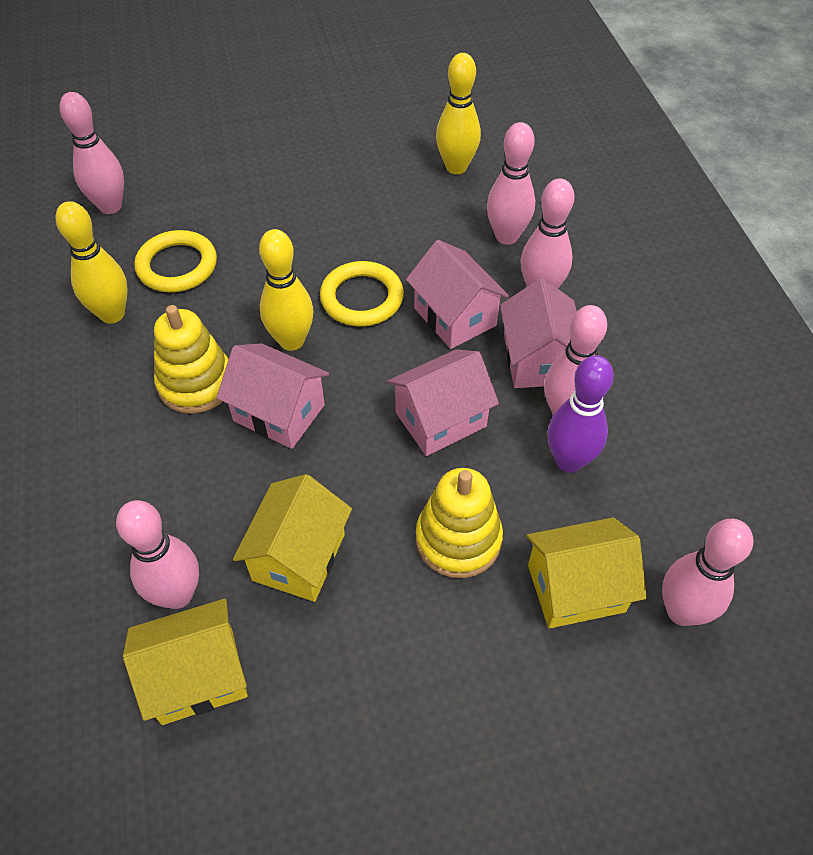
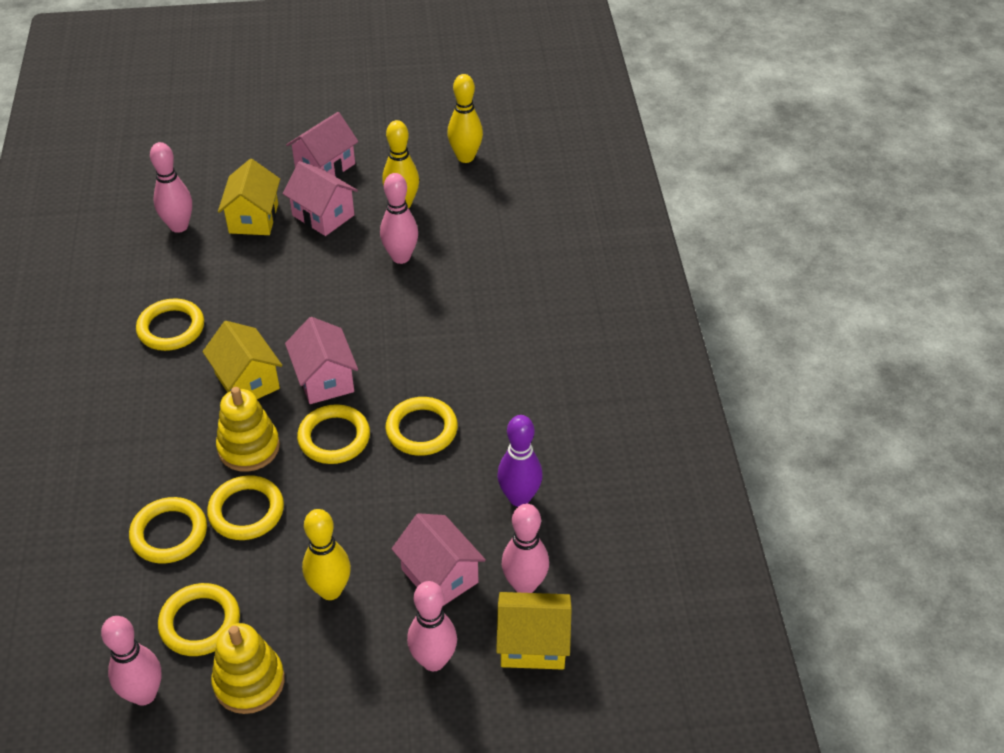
pink bowling pin: [60,92,124,214] [116,500,199,609] [487,122,535,245] [521,178,574,288] [544,305,607,415] [662,519,753,626] = 6 -> [101,616,162,705] [150,142,192,233] [380,173,418,264] [407,581,457,671] [502,504,549,593] = 5
yellow ring: [134,230,217,292] [320,261,404,327] = 2 -> [129,497,207,563] [136,298,204,351] [158,583,240,656] [207,475,284,540] [297,404,370,464] [385,397,458,456] = 6

